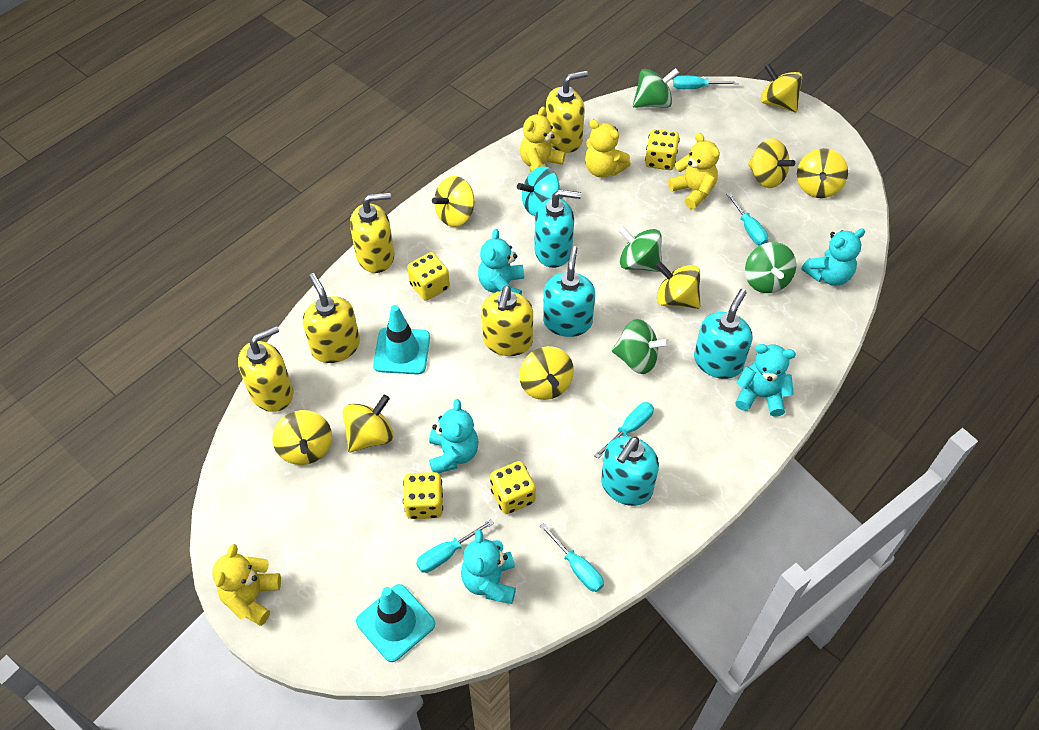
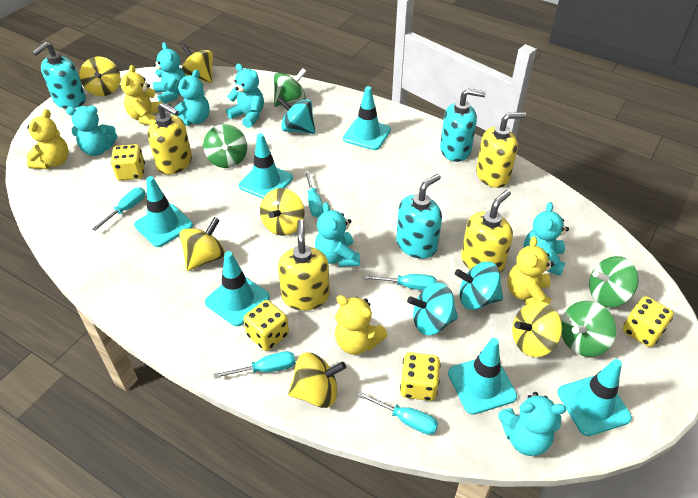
turquoise soap dispenser: [534,190,581,268] [543,246,595,337] [601,436,659,506] [694,289,752,379] = 4 -> [32,42,86,109] [396,174,442,259] [440,89,486,162] = 3
turquoise spinning top: [517,166,563,216] = 1 -> [277,96,316,134] [407,283,458,335] [455,262,503,310] = 3
turquoise teddy bear: [429,399,479,473] [461,530,516,604] [478,229,524,295] [735,344,796,417] [801,228,865,286] = 5 -> [66,106,117,156] [153,42,186,104] [172,69,210,126] [226,64,264,128] [315,202,360,267] [498,392,566,456] [523,202,569,276] = 7
turquoise traffic cone: [356,584,435,662] [373,305,430,375] = 2 -> [134,176,193,247] [205,251,270,326] [239,133,293,198] [343,86,391,150] [448,338,517,415] [557,359,632,436] = 6
yellow soap dispenser: [238,326,293,412] [303,273,360,363] [350,192,394,273] [481,286,533,356] [546,70,588,153] = 5 -> [148,102,192,175] [278,219,330,310] [461,190,513,273] [476,112,526,188] = 4
yellow spinning top: [272,410,332,465] [343,395,394,452] [432,176,475,227] [519,346,574,400] [656,261,700,309] [748,138,795,188] [761,63,803,113] [797,148,848,198] = 8 -> [80,56,121,96] [179,217,225,271] [182,44,213,83] [260,188,305,236] [288,353,346,408] [512,301,562,357] = 6

